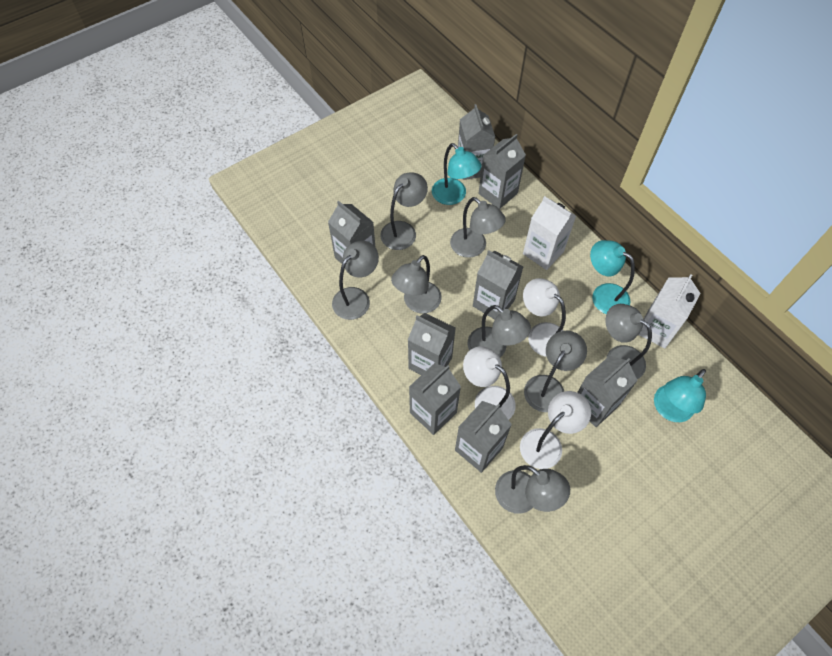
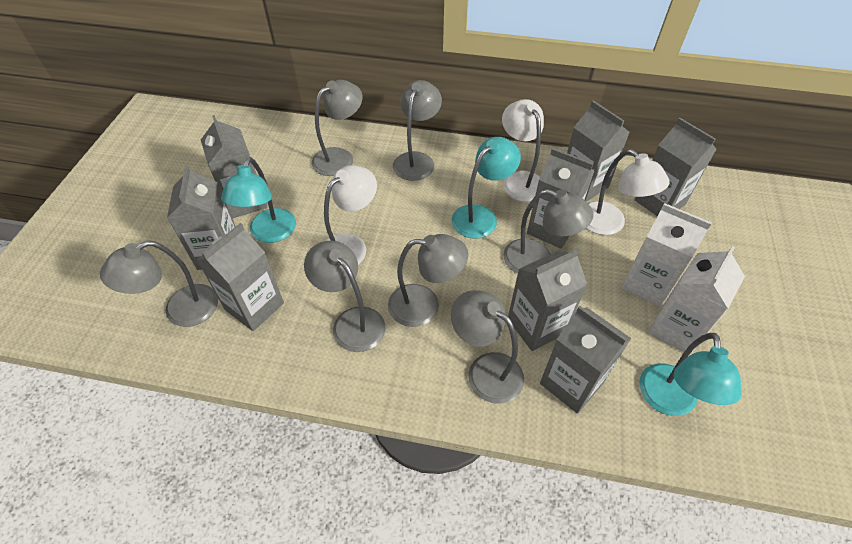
grey lamp: [332,241,379,320] [380,173,428,250] [391,255,442,313] [450,197,506,258] [468,305,531,357] [495,465,570,514] [524,331,587,412] [605,304,652,379] = 8 -> [100,241,218,327] [304,241,386,352] [312,80,363,176] [388,234,468,327] [393,80,442,181] [451,290,524,404] [503,189,594,274] = 7

